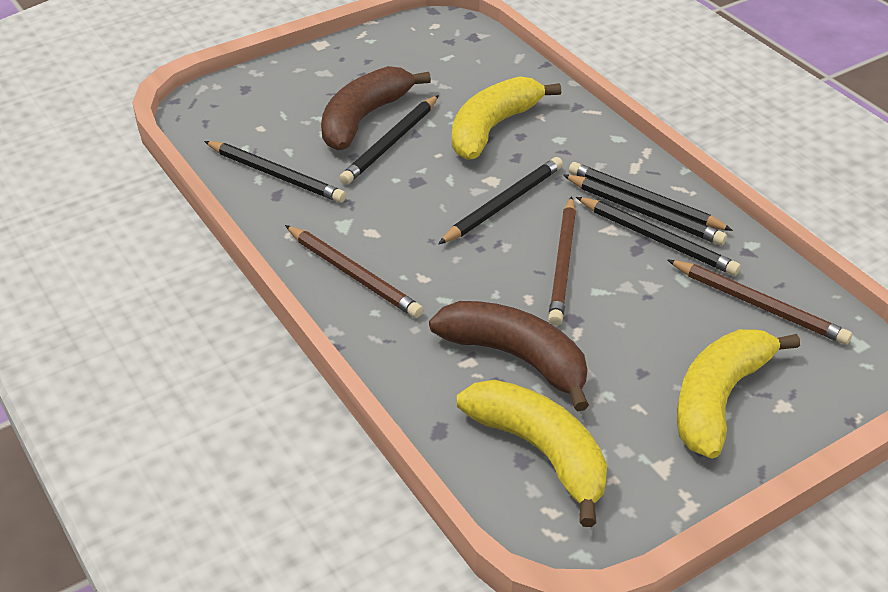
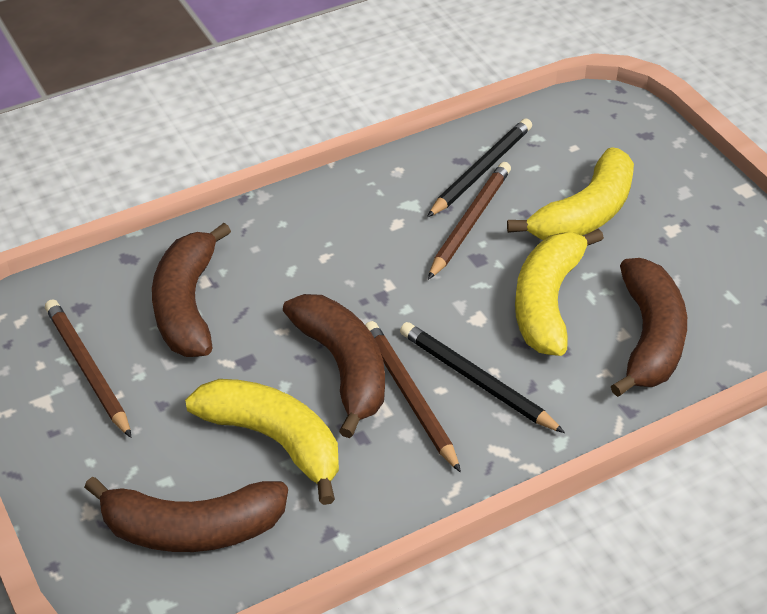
black pencil: [204,141,346,203] [340,95,439,185] [438,157,563,244] [563,174,727,245] [569,162,733,231] [576,197,741,276] = 6 -> [400,322,565,433] [427,118,532,217] = 2
brown banana: [321,66,431,150] [429,301,589,411] = 2 -> [84,477,288,552] [152,223,231,357] [283,294,385,438] [611,258,687,397] = 4

